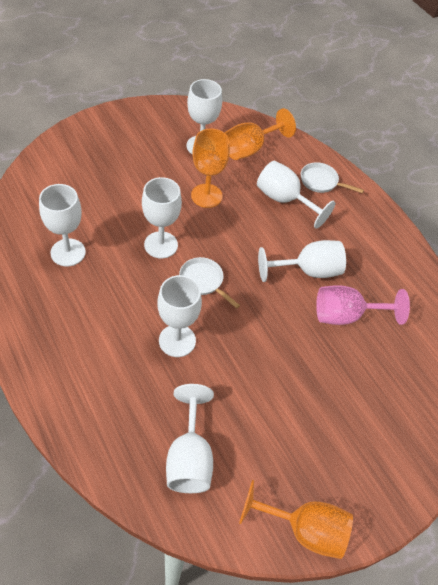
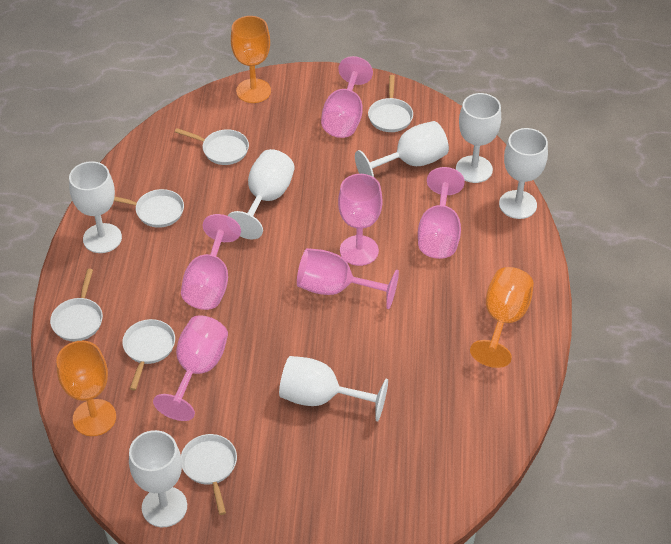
pink goblet: [316,285,410,325] = 1 -> [153,315,228,421] [181,214,241,310] [297,248,399,309] [321,56,373,138] [338,174,383,266] [418,167,465,259] = 6
white pan: [179,257,240,309] [301,162,364,193] = 2 -> [50,269,103,341] [114,189,184,228] [122,319,175,390] [175,128,249,165] [181,434,237,515] [368,75,413,132] = 6

